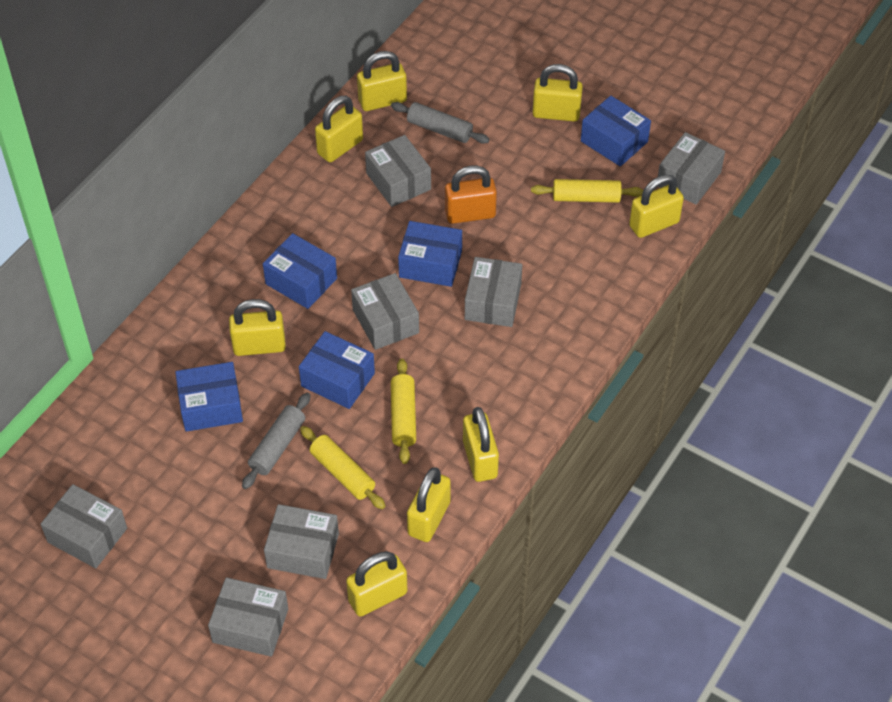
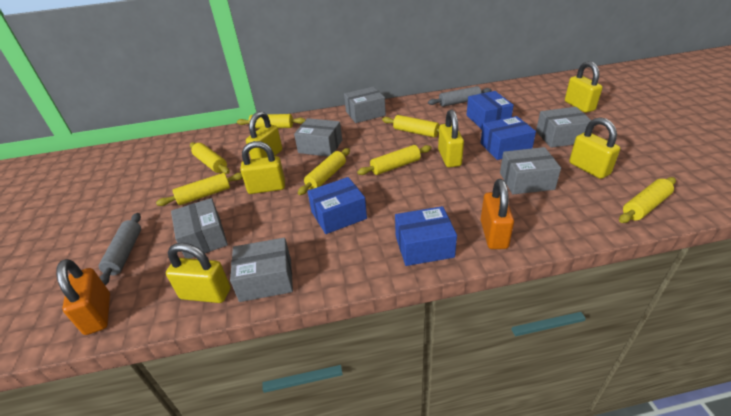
blue box: [175,362,243,432] [263,233,337,309] [299,331,375,409] [398,221,462,287] [581,96,651,167] = 5 -> [307,177,367,234] [395,206,457,266] [467,91,514,129] [481,116,536,160] = 4
grey box: [41,484,127,568] [208,577,288,657] [264,504,339,579] [351,273,419,350] [365,135,431,207] [465,257,522,327] [658,132,725,205] = 7 -> [171,198,228,259] [230,238,293,302] [294,118,342,157] [344,87,386,123] [500,147,561,194] [536,107,591,148] = 6
orange padlock: [445,166,497,224] = 1 -> [56,259,110,335] [481,179,514,249] = 2
yellow padlock: [229,299,286,356] [315,96,363,162] [346,551,407,617] [357,51,407,111] [407,467,451,542] [463,407,499,482] [532,64,583,122] [629,175,684,238] = 8 -> [166,243,230,303] [240,141,285,194] [246,111,282,159] [438,110,464,167] [565,61,603,113] [569,117,620,179] = 6
yellow rolling pin: [300,426,385,509] [391,359,416,464] [531,179,643,203] = 3 -> [156,173,243,206] [190,142,230,174] [237,114,306,129] [298,148,350,195] [357,145,432,175] [382,115,440,138] [619,177,676,223] = 7

